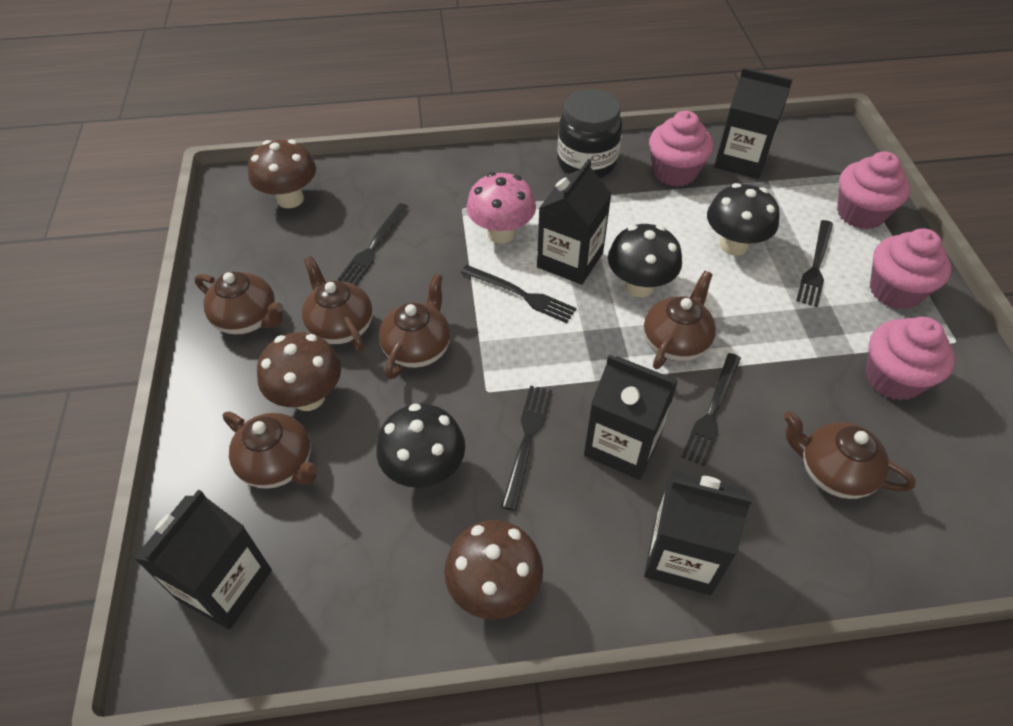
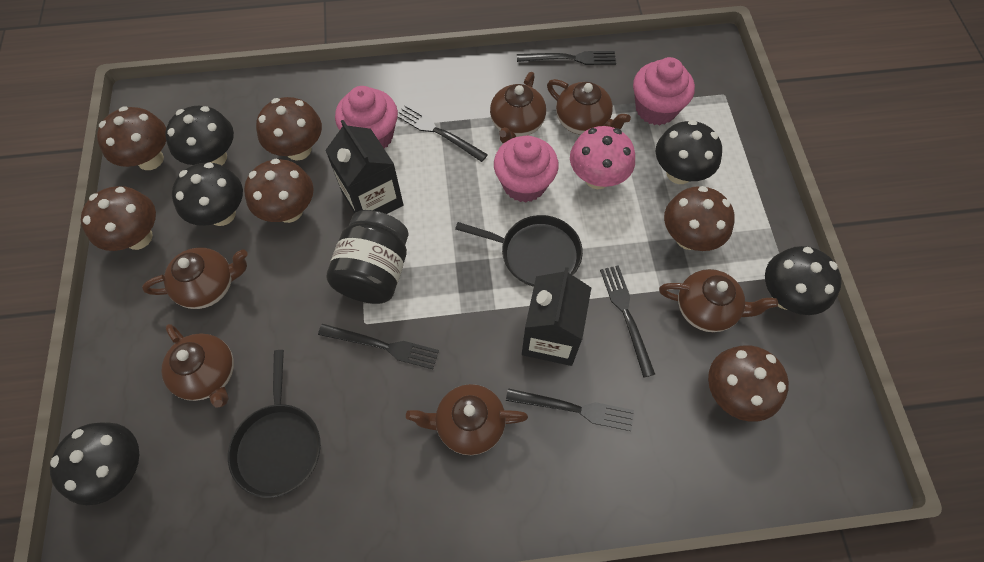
black carton: [134,490,272,630] [537,159,612,285] [584,355,678,480] [644,470,752,595] [714,68,793,179] = 5 -> [325,120,403,214] [522,267,591,366] = 2
black mushroom: [376,404,465,488] [608,224,682,297] [707,183,780,256] = 3 -> [50,422,139,505] [165,106,234,165] [172,162,243,226] [656,120,722,184] [765,246,842,315] = 5
black pan: none = 0 -> [228,350,321,498] [455,215,583,287] = 2
brown mushroom: [248,140,316,208] [257,332,341,411] [444,520,543,619] = 3 -> [81,186,156,251] [97,106,166,170] [244,159,314,223] [256,97,322,161] [664,186,735,251] [708,346,789,422] = 6
pink cupcake: [649,111,713,187] [837,151,910,229] [865,317,955,401] [870,229,951,309] = 4 -> [335,86,398,148] [494,136,559,203] [633,57,695,125] = 3

